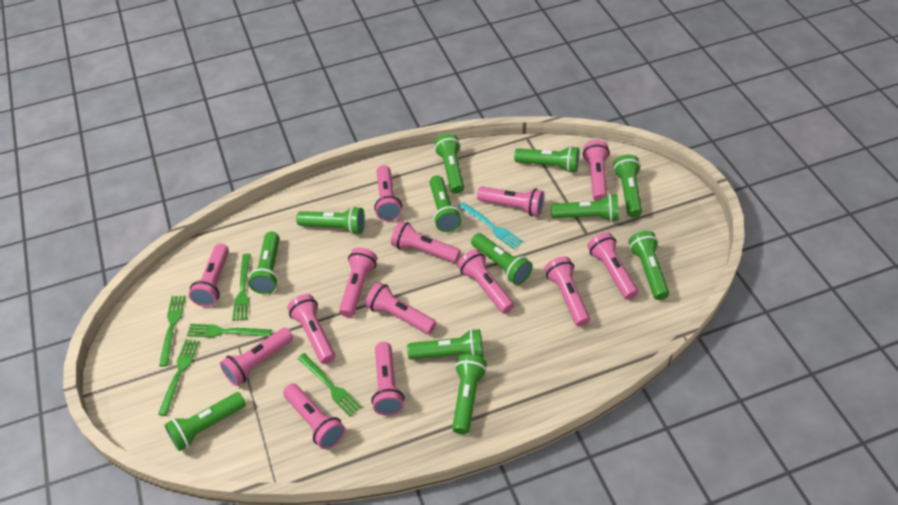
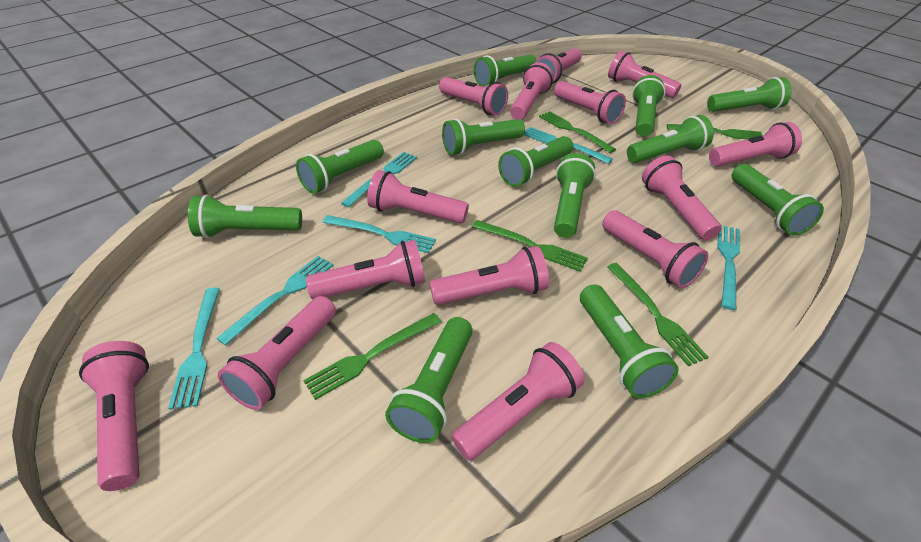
turquoise fork: [459,202,523,249] = 1 -> [168,288,220,410] [216,256,334,346] [322,215,436,253] [341,152,417,207] [524,127,613,164] [717,225,740,310] = 6

